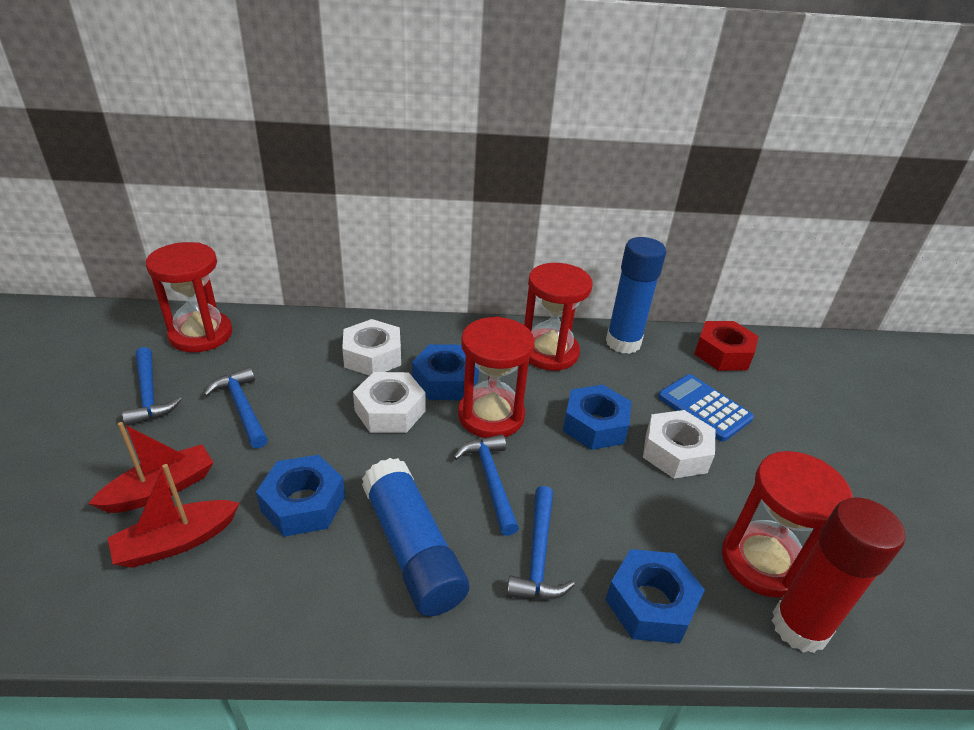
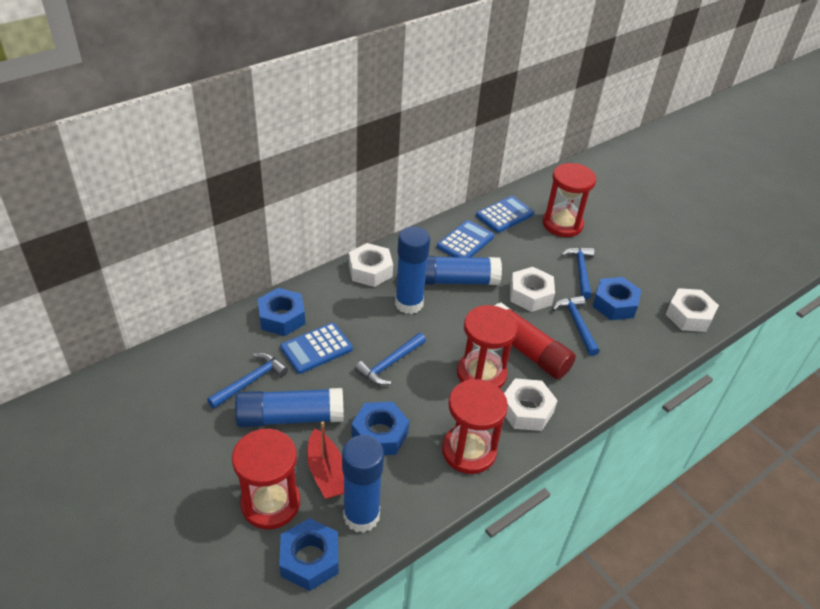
blue calculator: [658,374,754,442] = 1 -> [280,323,353,374] [437,220,494,257] [476,196,534,233] = 3
blue glue stick: [362,458,469,616] [606,237,666,354] = 2 -> [235,388,344,427] [342,435,384,533] [395,226,430,314] [425,256,502,285] = 4
red boat: [89,422,214,513] [108,464,239,568] = 2 -> [307,421,344,499] = 1
red nut: [694,321,759,371] = 1 -> none = 0
white nut: [342,319,401,376] [353,372,426,433] [643,410,715,479] = 3 -> [349,243,393,287] [504,378,558,431] [510,267,555,312] [666,288,719,332] = 4

